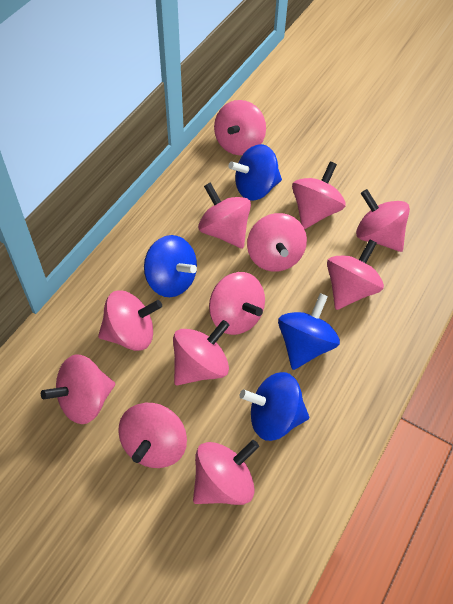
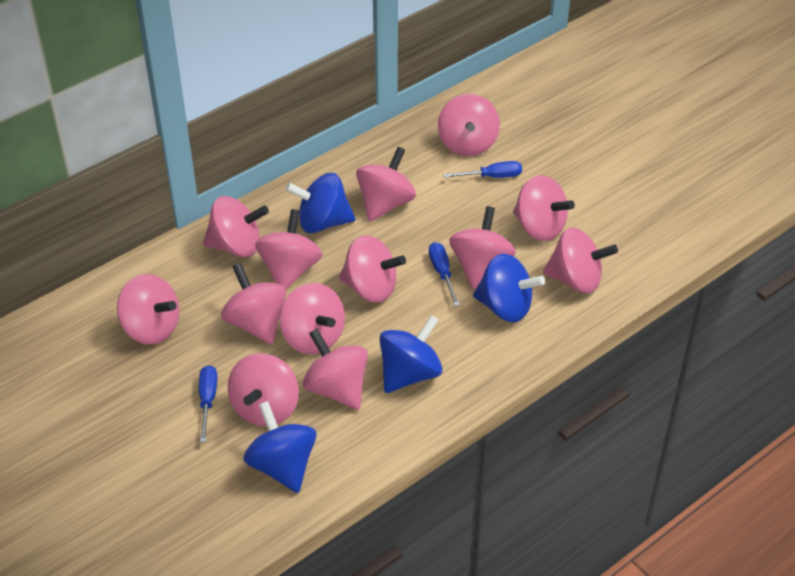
blue screwdriver: none = 0 -> [199,365,217,442] [429,242,460,306] [443,161,522,178] = 3
pink spinning top: [41,354,115,424] [98,291,162,351] [118,403,187,468] [173,320,230,386] [193,440,259,505] [198,182,251,249] [209,272,265,335] [214,100,266,155] [247,213,307,272] [292,162,346,229] [327,240,384,310] [356,189,410,252] = 12 -> [117,274,179,345] [203,196,269,257] [221,263,286,345] [228,353,299,427] [255,209,322,290] [280,283,345,354] [302,329,368,410] [339,235,406,303] [356,147,416,222] [438,94,500,156] [449,206,516,289] [513,175,575,241] [543,228,618,293] = 13

